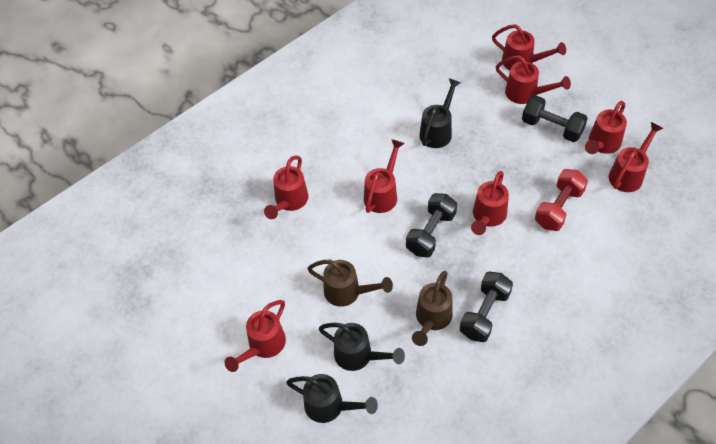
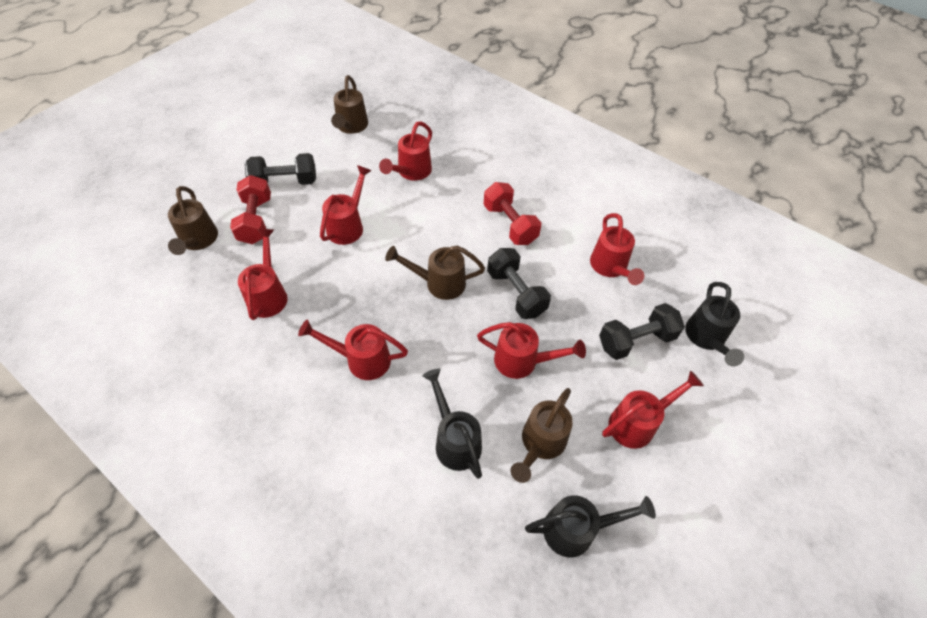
brown watering can: [307,260,393,307] [412,271,453,346] = 2 -> [168,186,218,255] [331,75,368,134] [385,246,485,300] [511,388,573,483] = 4
red dumbbell: [535,169,588,231] = 1 -> [230,175,271,244] [483,182,541,245] = 2
red watering can: [225,300,286,372] [264,156,308,219] [364,139,405,213] [471,171,509,235] [492,24,566,70] [496,56,571,104] [585,101,627,154] [609,122,664,192] = 8 -> [238,229,288,320] [298,320,408,380] [320,165,372,245] [379,121,432,181] [477,322,586,379] [590,213,644,285] [602,370,704,449] = 7

